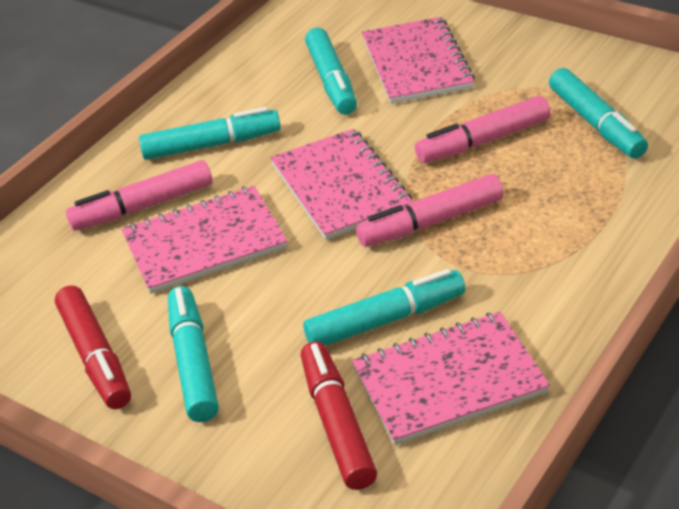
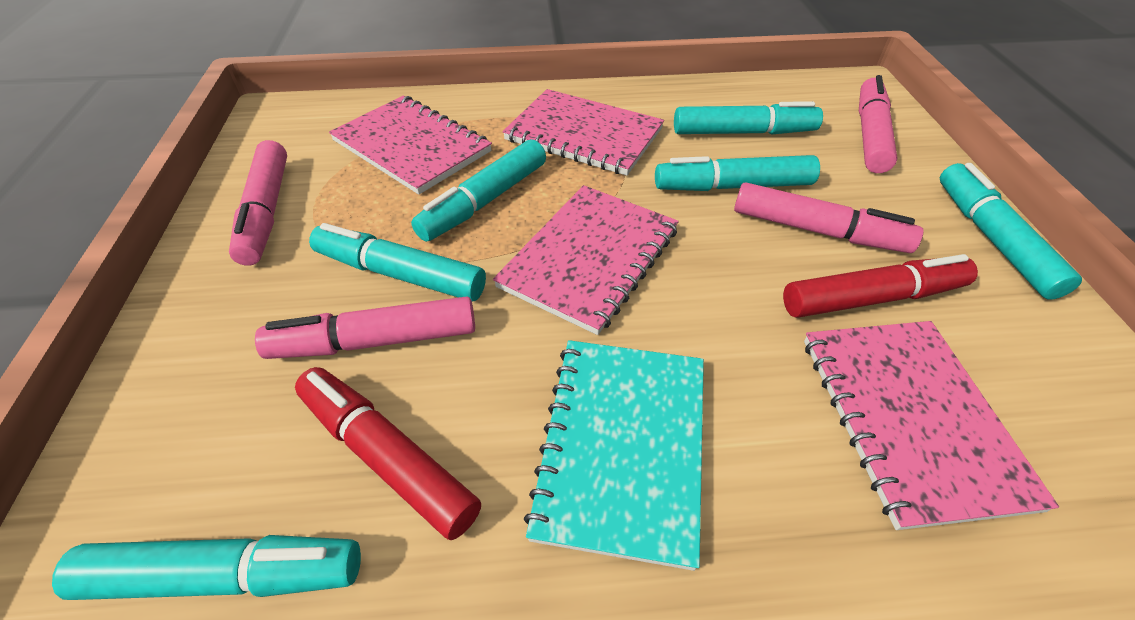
pink marker: [66,160,212,230] [356,174,504,247] [415,96,550,163] = 3 -> [229,140,287,266] [255,296,475,359] [734,182,923,253] [859,75,897,173] = 4
turquoise marker: [139,107,281,160] [168,286,219,422] [303,269,465,346] [305,28,357,115] [549,68,648,159] = 5 -> [52,535,361,600] [309,223,486,301] [411,139,546,242] [655,155,820,191] [674,101,823,135] [940,163,1082,300] = 6
turquoise notebook: none = 0 -> [524,340,704,571] = 1

